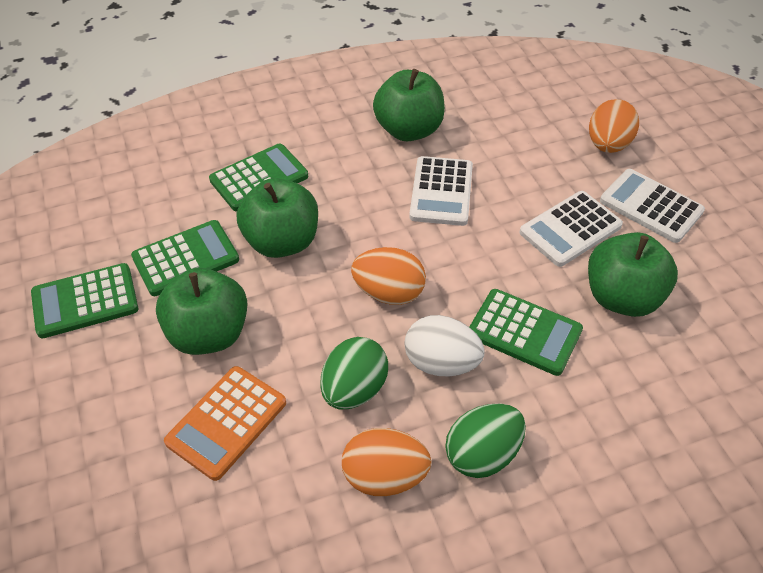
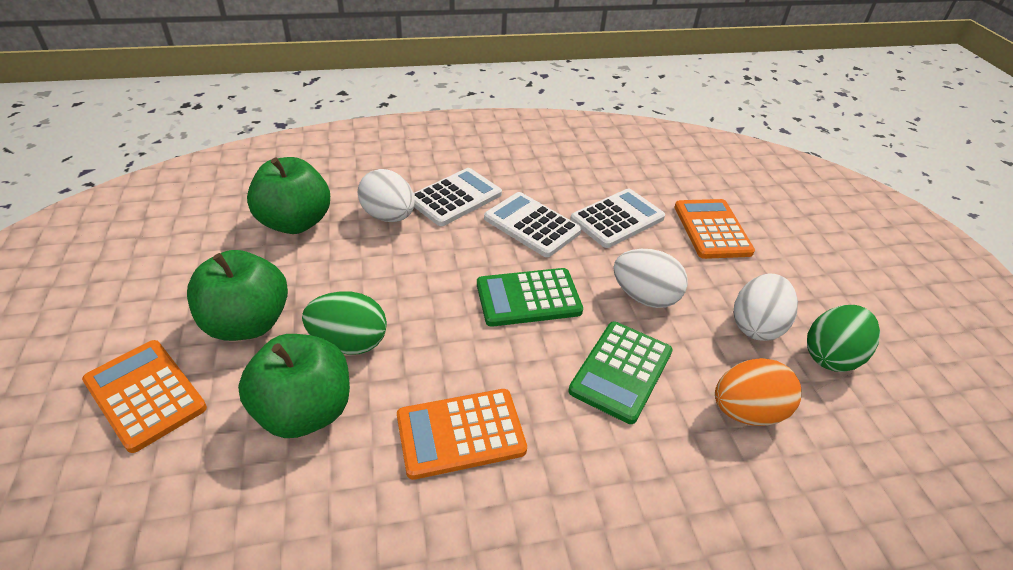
green apple: [156,268,248,355] [237,178,318,258] [373,69,445,141] [588,232,678,317] = 4 -> [187,250,288,341] [238,334,350,438] [247,157,330,234] = 3
green calculator: [31,263,138,338] [131,220,239,296] [209,144,308,211] [469,289,583,376] = 4 -> [477,268,583,327] [568,321,673,424] = 2
orange calculator: [164,366,286,481] = 1 -> [82,340,207,453] [397,389,527,480] [675,199,755,259] = 3
orange egg: [342,428,431,496] [351,247,426,305] [589,99,639,153] = 3 -> [715,358,802,426] = 1
white egg: [404,315,485,376] = 1 -> [358,169,415,222] [613,249,688,308] [734,273,798,341] = 3

